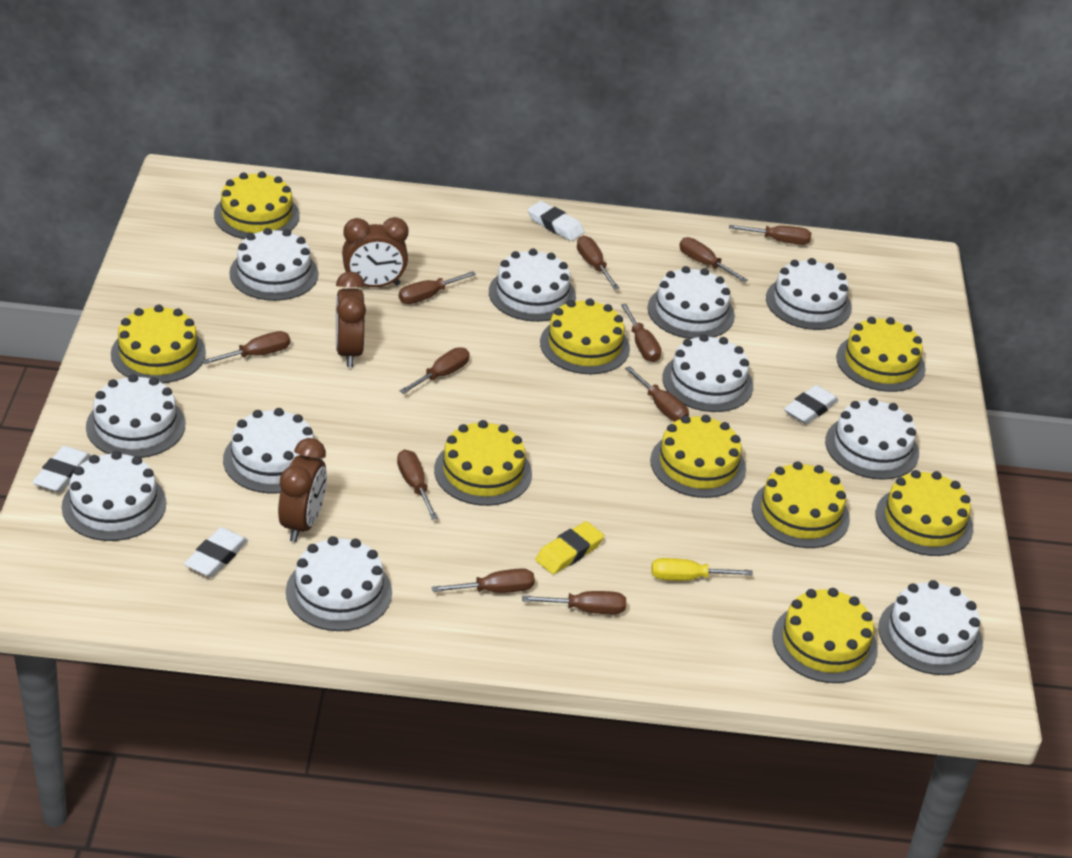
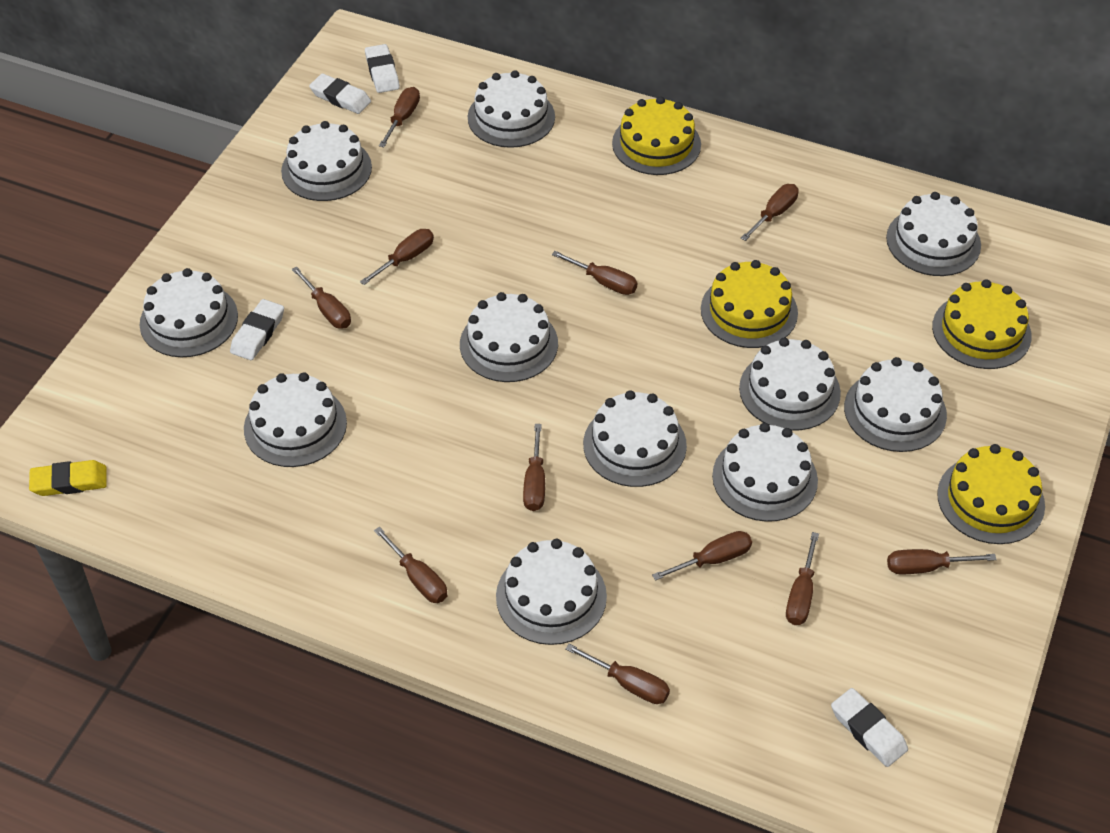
brown clock: [278,438,327,542] [336,271,366,367] [342,217,408,287] = 3 -> none = 0
yellow cake: [111,304,206,383] [214,171,300,239] [434,420,532,506] [540,298,630,374] [650,415,746,498] [752,461,850,548] [772,588,878,683] [836,317,926,392] [876,470,973,556] = 9 -> [612,96,701,175] [701,260,798,348] [932,279,1032,369] [937,444,1045,544] = 4
yellow screwdriver: [651,558,753,581] = 1 -> none = 0

